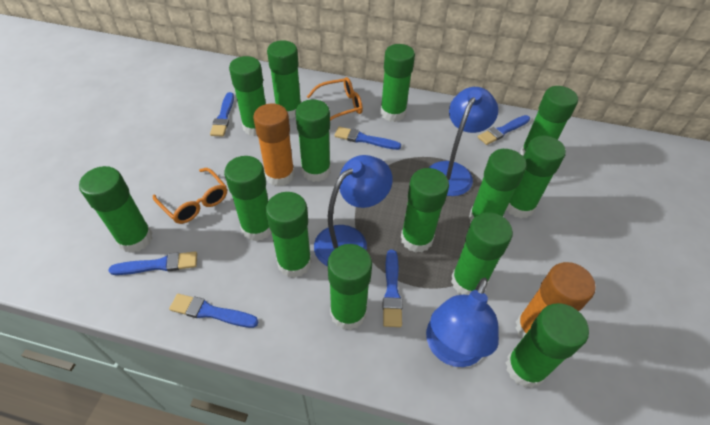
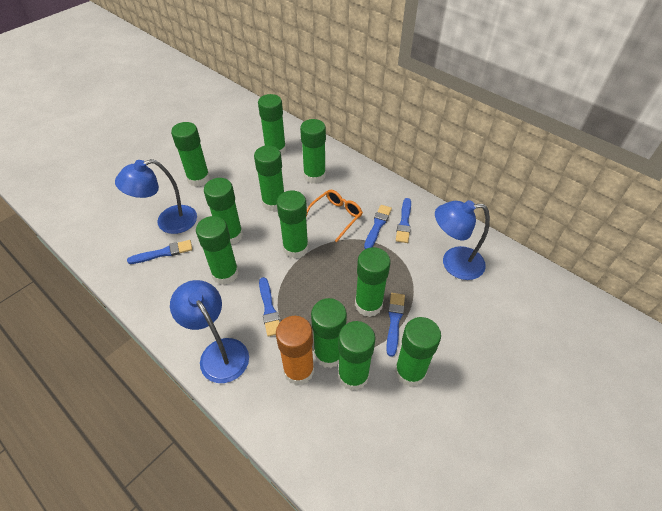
blue brush: [109,251,197,275] [169,294,259,328] [210,92,234,137] [334,127,401,150] [383,250,402,327] [478,115,530,145] = 6 -> [127,240,193,264] [259,277,280,337] [364,205,392,249] [386,293,405,357] [396,198,411,243] = 5
green glue stick: [79,166,153,253] [224,156,272,241] [229,56,266,136] [266,192,312,278] [267,40,301,119] [295,99,331,182] [328,244,372,330] [380,44,415,122] [401,168,449,253] [451,212,513,295] [469,149,527,223] [506,135,566,218] [506,303,589,388] [520,86,578,156] = 14 -> [171,122,210,187] [196,216,239,285] [204,178,243,245] [254,145,284,212] [258,94,286,155] [277,191,309,259] [300,119,326,184] [311,298,347,368] [338,321,376,391] [355,247,390,317] [395,317,441,387] = 11
orange glasses: [153,168,227,224] [307,77,363,121] = 2 -> [306,190,363,242] = 1
orange glue stick: [253,104,295,186] [515,262,596,338] = 2 -> [276,316,314,385] = 1

